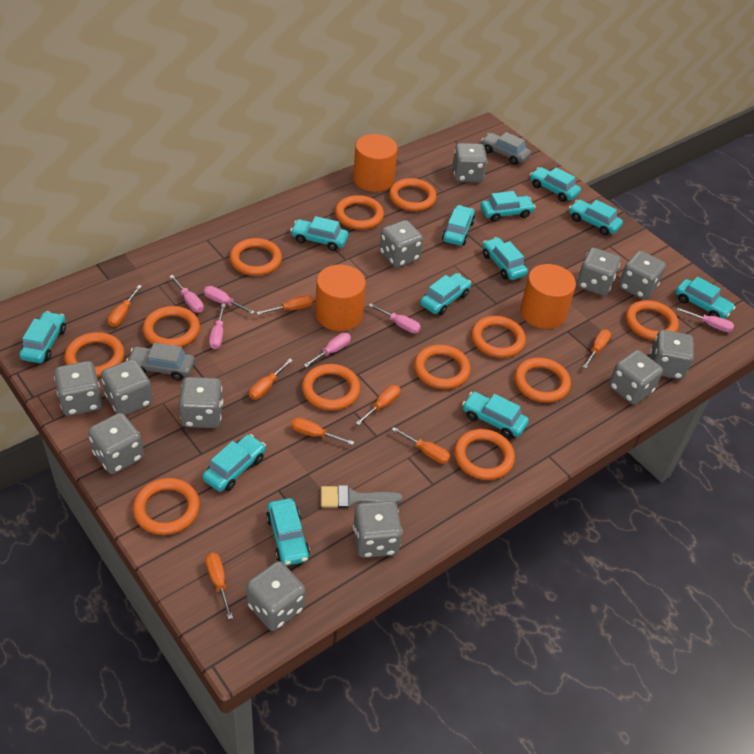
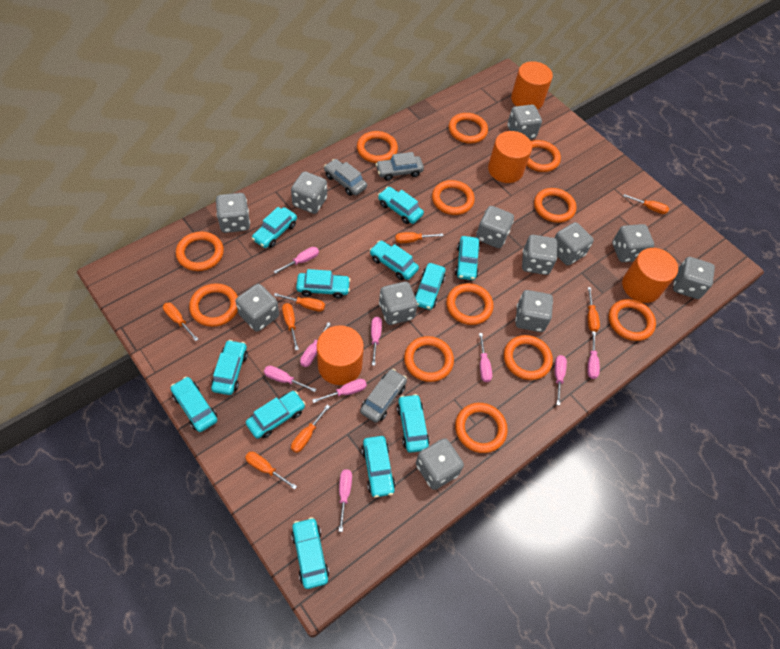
grey brush: [321,485,403,509] = 1 -> none = 0
grey car: [126,343,195,381] [481,132,531,165] = 2 -> [324,159,367,196] [360,369,407,423] [376,152,424,181] = 3
orange cylinder: [315,265,366,331] [353,134,398,192] [520,264,576,329] = 3 -> [317,325,364,385] [488,131,532,183] [511,61,553,110] [622,248,678,303] = 4
pink screwdriver: [169,275,204,313] [204,286,255,314] [209,304,226,349] [304,333,351,367] [369,303,421,333] [677,308,734,332] = 6 -> [264,366,316,392] [274,247,319,274] [300,322,331,367] [312,379,367,403] [339,469,352,532] [371,317,382,366] [479,333,492,382] [555,355,567,405] [587,331,600,379] = 9

